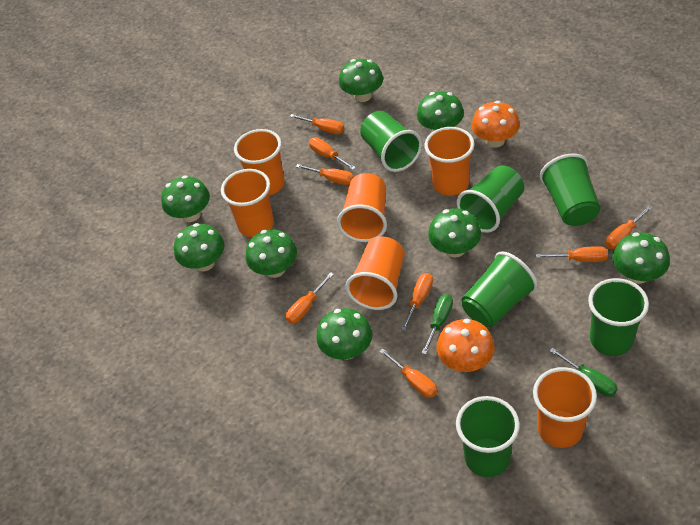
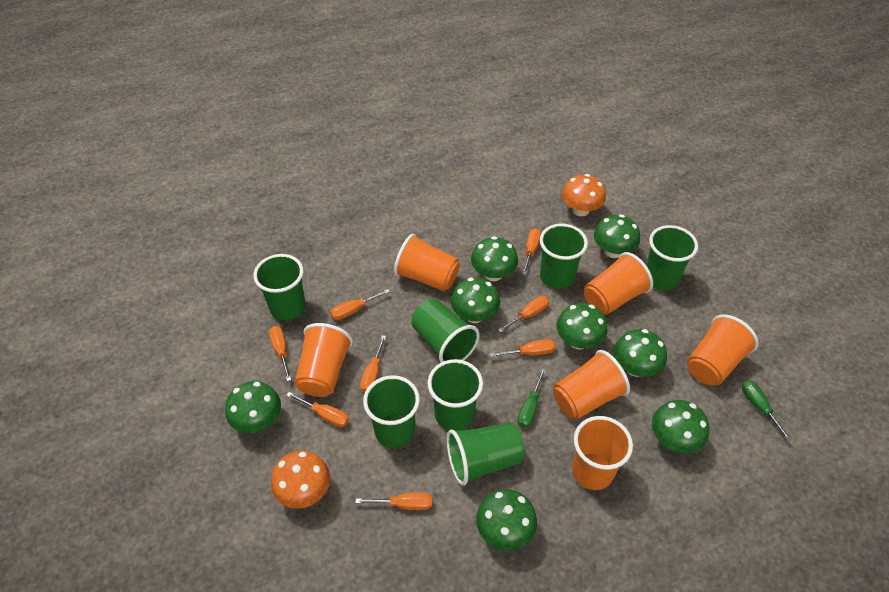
green cup: [360,111,422,172] [456,396,520,477] [457,165,524,233] [462,251,538,327] [540,153,600,226] [588,278,649,356] = 6 -> [253,254,306,321] [363,375,420,448] [411,299,480,363] [428,359,483,431] [447,422,525,486] [540,224,588,289] [646,225,698,291] = 7

